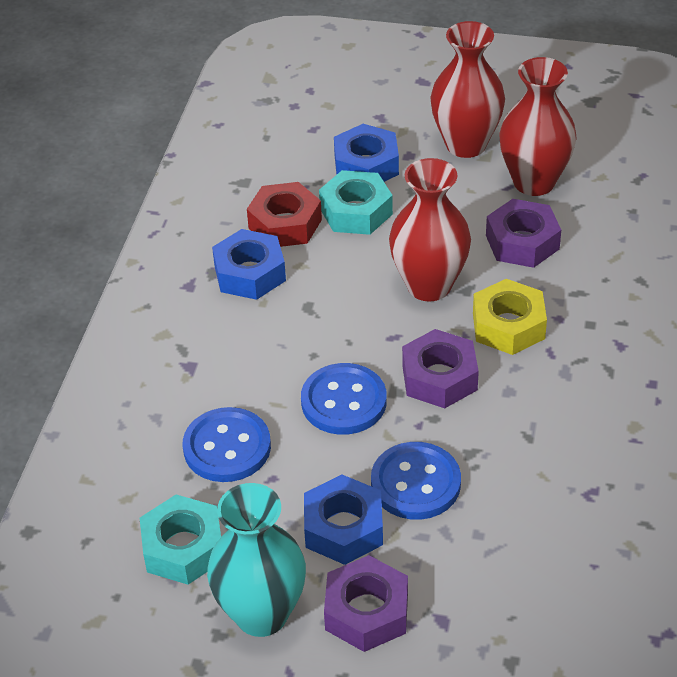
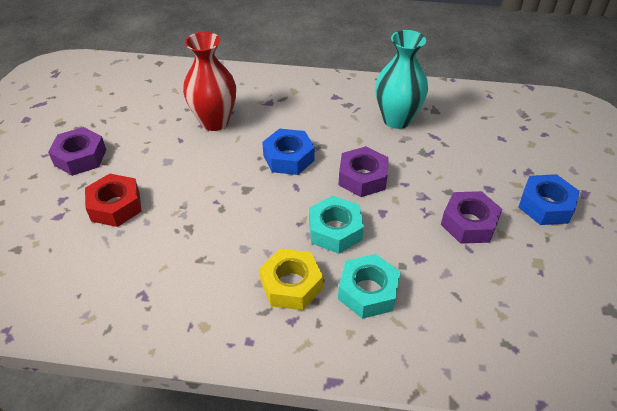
blue button: [183,407,271,482] [301,363,387,435] [371,442,461,520] = 3 -> none = 0
blue nut: [212,229,286,300] [304,475,383,565] [334,124,399,182] = 3 -> [262,129,315,175] [518,174,580,225] = 2
red vase: [389,158,471,301] [430,21,505,158] [499,57,577,196] = 3 -> [183,32,236,131] = 1

